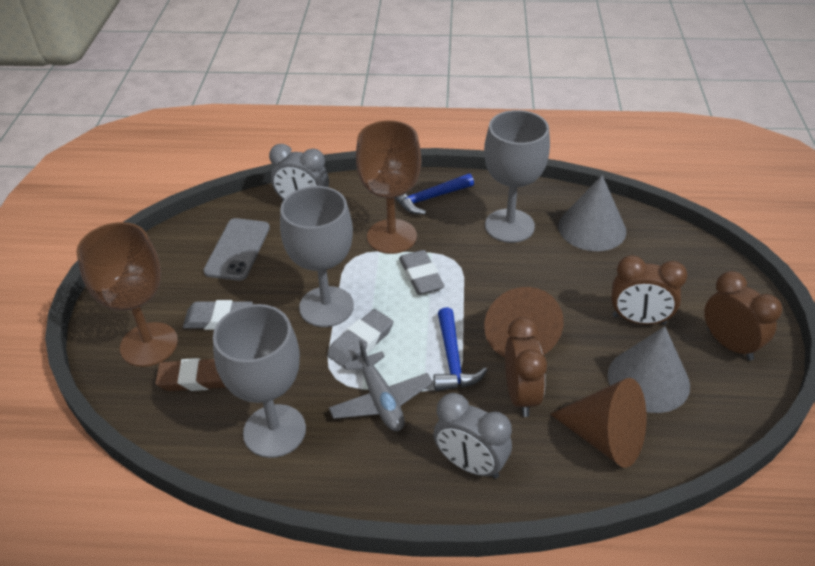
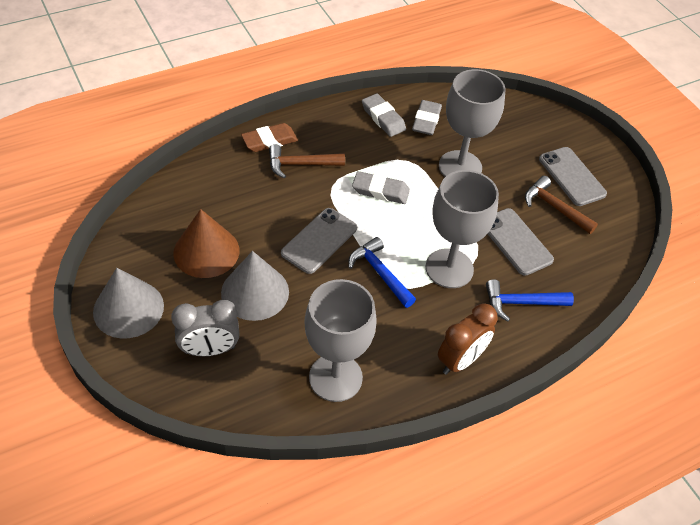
brown clock: [505,317,547,417] [611,255,688,325] [704,271,782,361] = 3 -> [438,303,498,375] = 1
brown cone: [484,287,564,357] [550,378,647,468] = 2 -> [173,209,239,278] = 1
brown goblet: [76,222,178,367] [356,120,422,254] = 2 -> none = 0
brown hammer: none = 0 -> [269,144,345,179] [525,176,598,234] = 2
grey clock: [269,144,329,201] [433,393,512,479] = 2 -> [171,300,239,356] = 1
grey phone: [203,218,270,281] = 1 -> [281,208,357,274] [488,208,554,276] [539,147,607,206] = 3
grey plane: [329,340,433,431] = 1 -> none = 0

